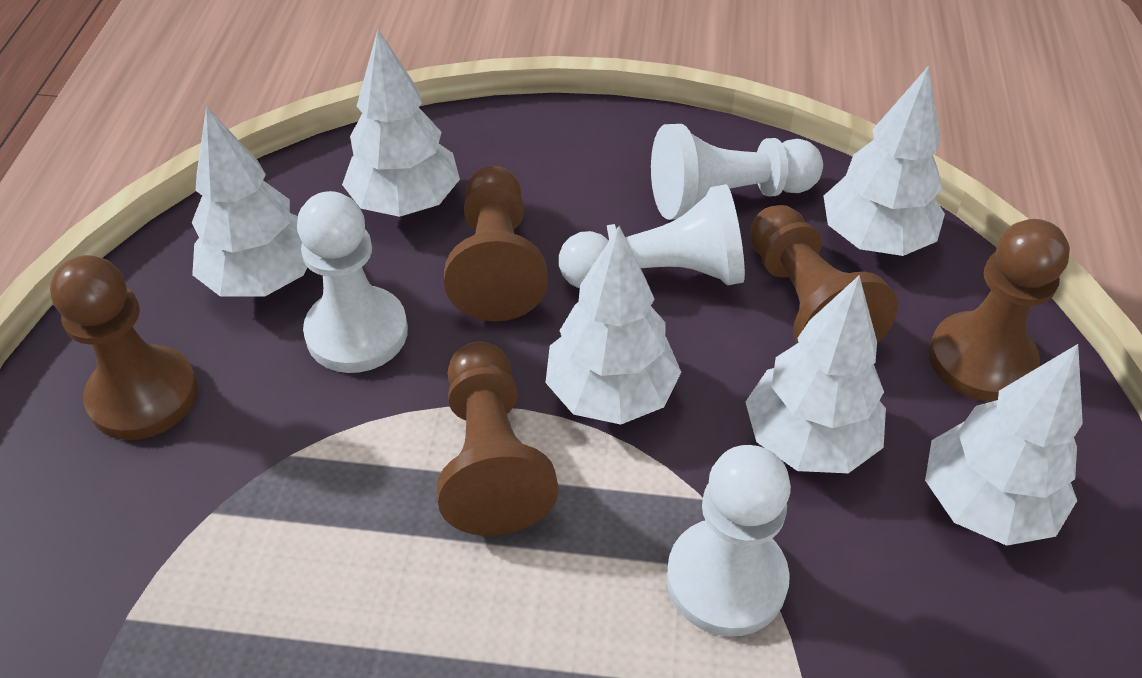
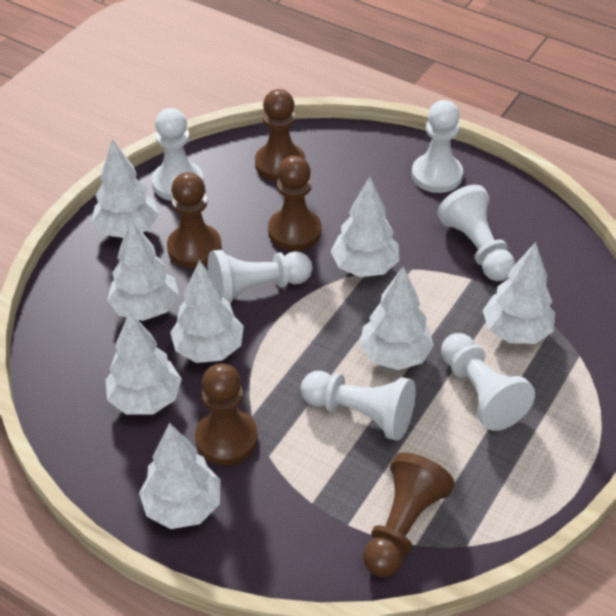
white pawn: [297,191,408,373] [559,184,745,289] [651,124,823,220] [666,445,791,637] = 4 -> [152,108,204,201] [208,250,312,304] [301,371,416,441] [412,100,463,193] [437,185,515,281] [441,333,535,431] = 6
white tree: [192,106,307,297] [342,29,460,217] [545,226,681,425] [746,275,886,473] [824,66,945,256] [925,344,1083,546] = 6 -> [92,139,159,238] [105,312,182,415] [107,219,179,321] [139,423,221,529] [170,260,244,363] [331,177,399,277] [360,266,434,370] [483,242,555,344] = 8

